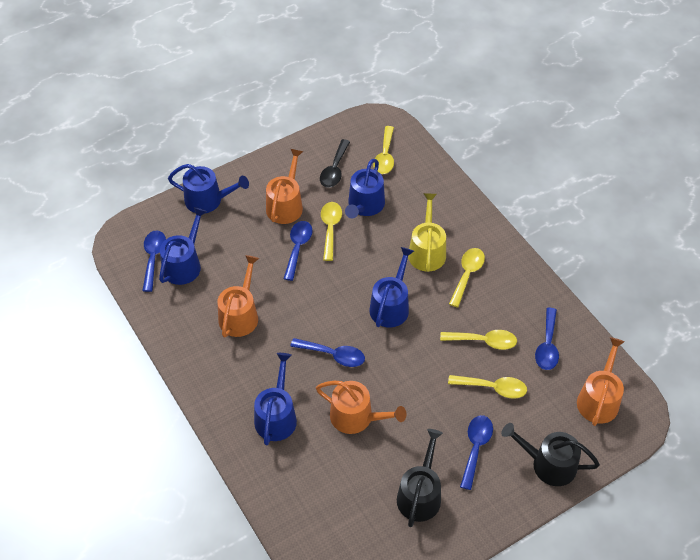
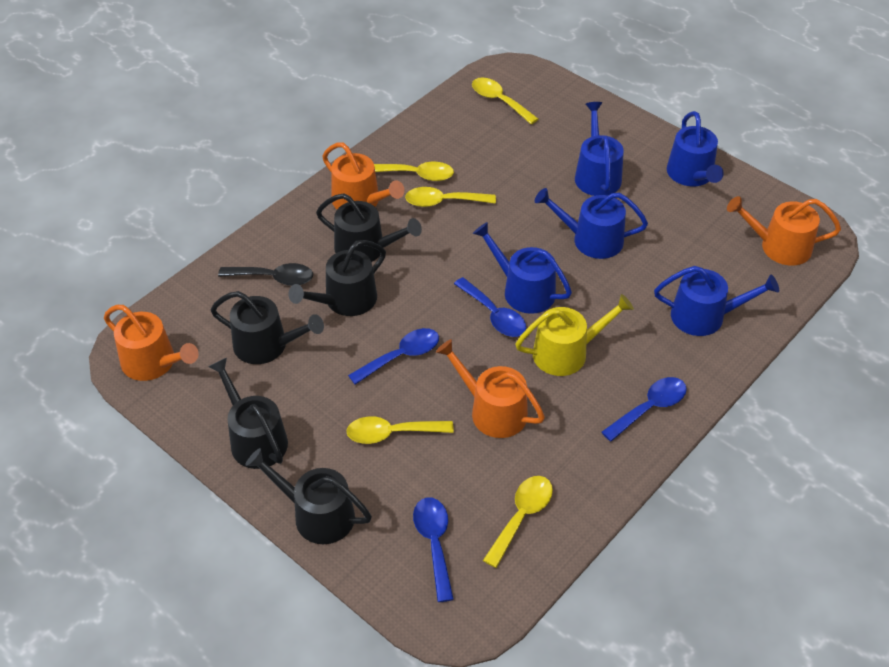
black watering can: [397,429,443,527] [501,423,600,486] = 2 -> [208,358,288,469] [211,291,324,364] [245,448,372,544] [289,240,386,316] [316,193,422,262] = 5
blue spoon: [142,230,166,292] [283,221,313,281] [290,338,365,367] [460,415,493,490] [535,308,559,370] = 5 -> [348,328,439,385] [413,497,454,602] [454,277,526,337] [601,377,687,441] = 4

